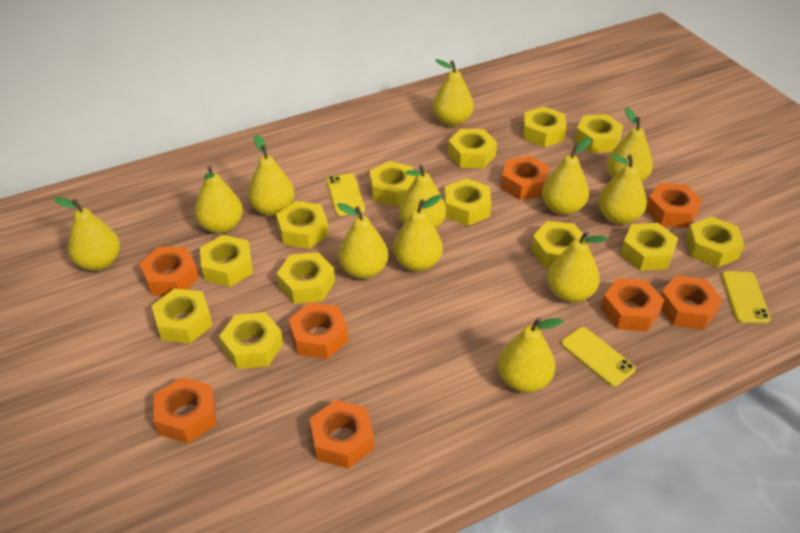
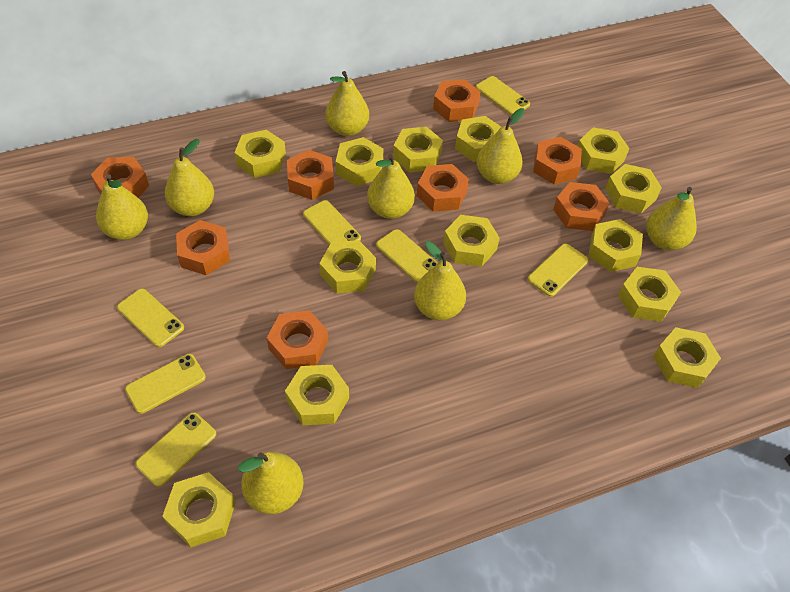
yellow pear: [54,197,120,271] [194,165,243,234] [248,135,295,216] [337,203,388,279] [393,195,443,272] [399,165,446,229] [432,59,474,126] [498,317,563,393] [542,138,591,215] [547,231,608,303] [598,154,647,225] [607,107,653,182] = 12 -> [96,174,148,240] [165,139,214,216] [238,452,304,514] [326,71,369,136] [367,154,415,219] [414,241,466,320] [477,108,525,184] [646,187,697,250] = 8
yellow phone: [327,173,365,216] [561,327,636,387] [721,271,771,323] = 3 -> [117,289,184,347] [125,354,206,414] [135,412,216,487] [303,200,361,245] [376,229,438,283] [476,76,530,115] [528,244,588,297] = 7

